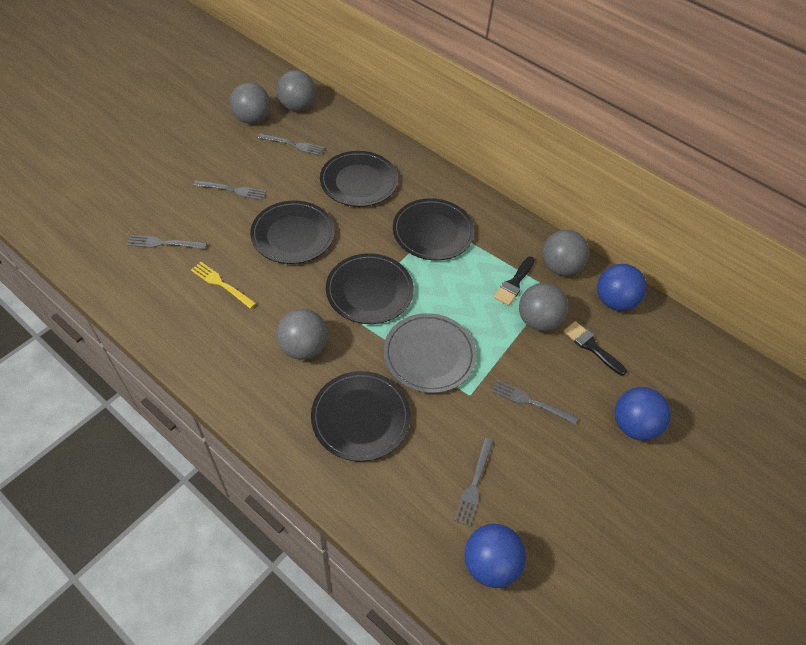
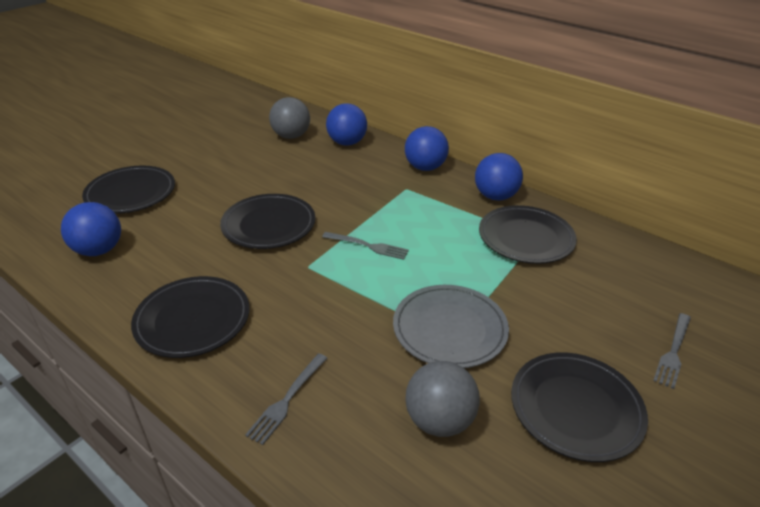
black brush: [494,256,535,306] [563,321,627,375] = 2 -> none = 0
blue ball: [464,524,526,588] [597,264,647,311] [615,387,671,441] = 3 -> [61,202,121,256] [326,103,367,146] [405,126,449,171] [475,153,523,201] = 4
grey ball: [230,82,270,124] [276,70,316,111] [276,309,328,360] [519,283,568,331] [542,230,589,276] = 5 -> [269,97,310,139] [405,361,480,437] = 2
grey fork: [127,235,207,249] [193,180,266,200] [258,133,325,156] [454,438,494,527] [492,380,578,424] = 5 -> [245,353,327,445] [322,232,409,260] [653,313,691,389] = 3
yellow fork: [191,262,256,309] = 1 -> none = 0

